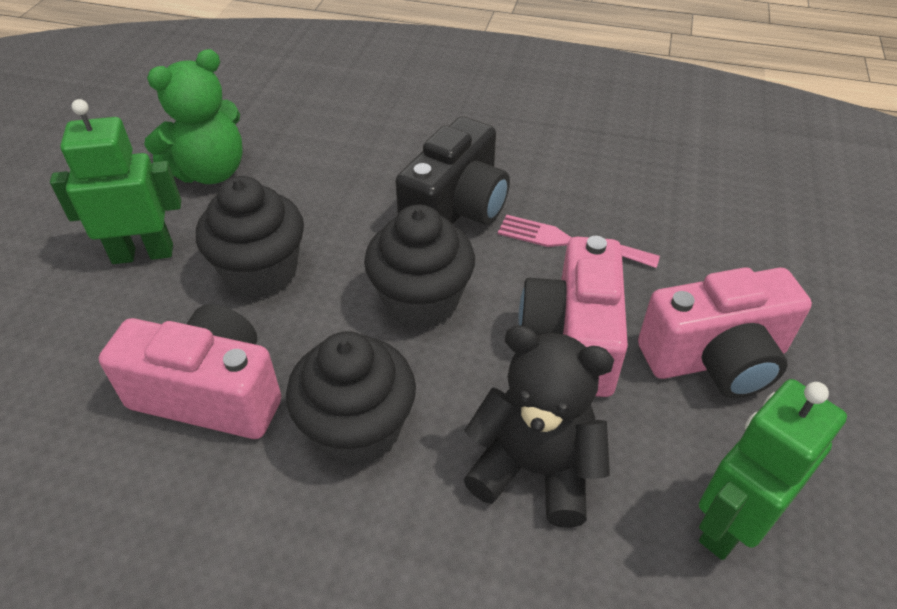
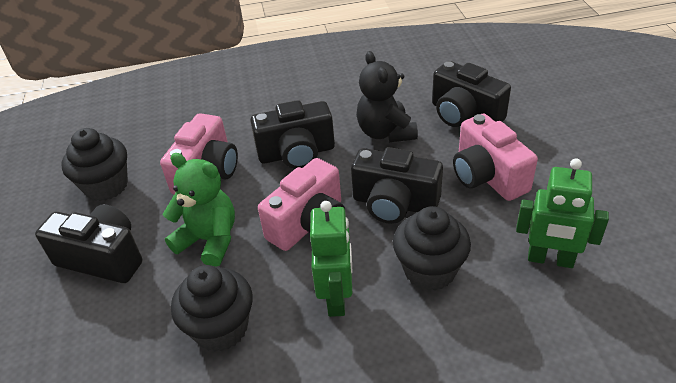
black camera: [396,116,510,225] = 1 -> [35,204,142,283] [250,100,335,169] [351,147,443,224] [432,61,511,127] = 4
pink fork: [498,215,660,268] = 1 -> none = 0

